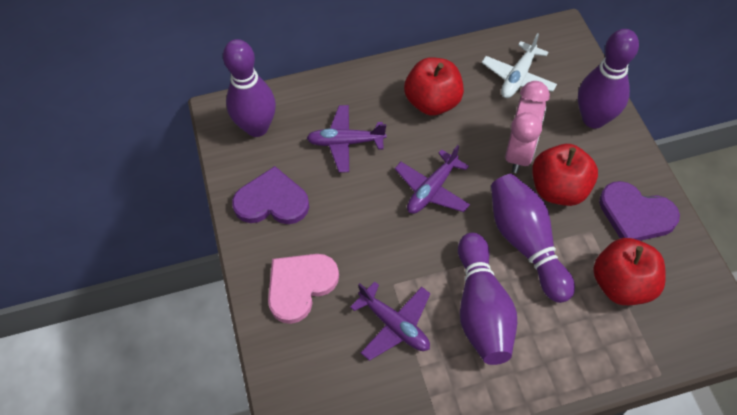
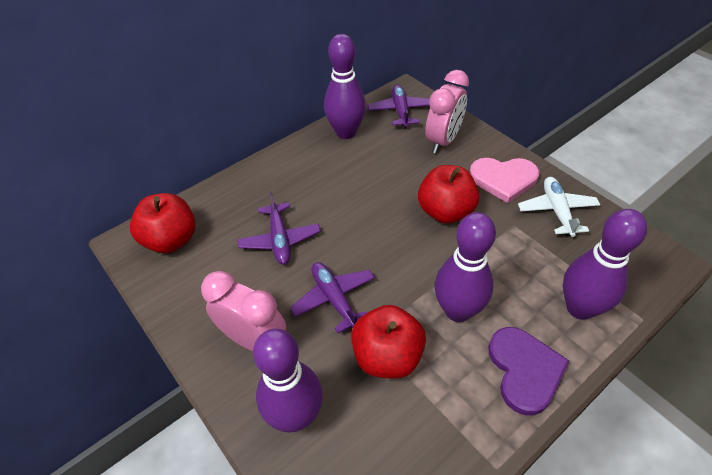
pink clock: [505,81,550,173] = 1 -> [201,271,286,351] [425,70,469,154] = 2
purple heart: [232,166,309,224] [599,181,680,241] = 2 -> [488,327,569,416] = 1

